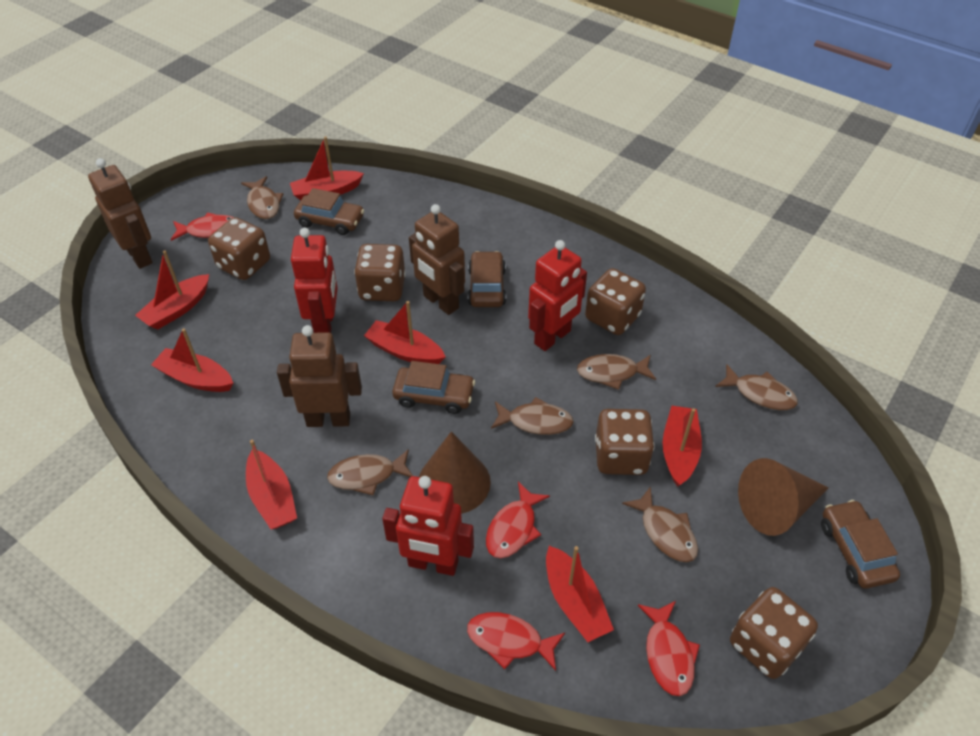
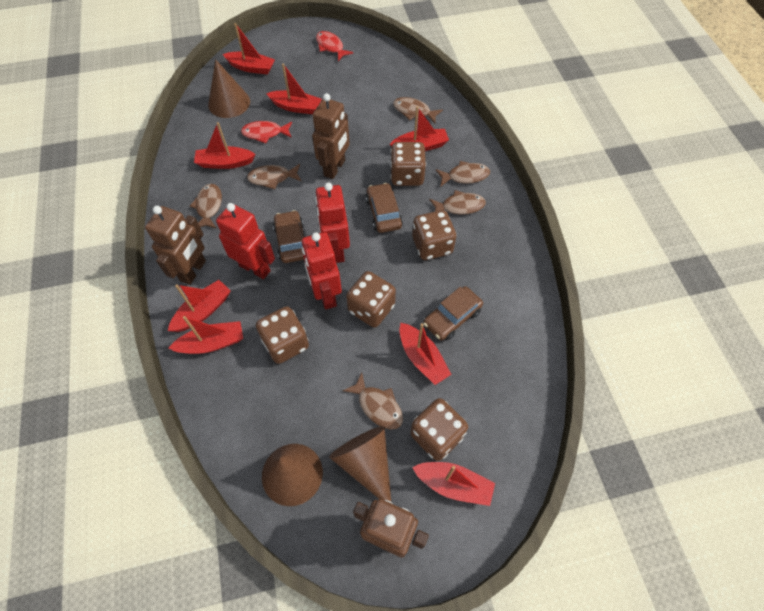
brown car: [294,188,364,235] [392,361,475,414] [468,251,506,307] [821,500,900,589] = 4 -> [273,210,304,263] [366,183,403,233] [423,286,483,341] = 3
brown cone: [419,432,491,514] [738,458,828,536] = 2 -> [208,59,250,118] [262,444,323,506] [329,426,391,502] = 3
red boat: [135,250,209,330] [151,328,233,392] [246,440,297,529] [290,137,364,200] [364,301,446,364] [546,546,614,642] [663,406,702,487] = 7 -> [168,280,231,332] [169,316,243,354] [194,122,256,169] [223,23,275,74] [266,64,322,114] [390,106,449,151] [399,323,452,385] [412,462,495,506] = 8
red fish: [171,212,234,241] [467,612,565,671] [486,482,550,558] [638,601,700,696] = 4 -> [241,121,292,143] [316,31,353,61] = 2

